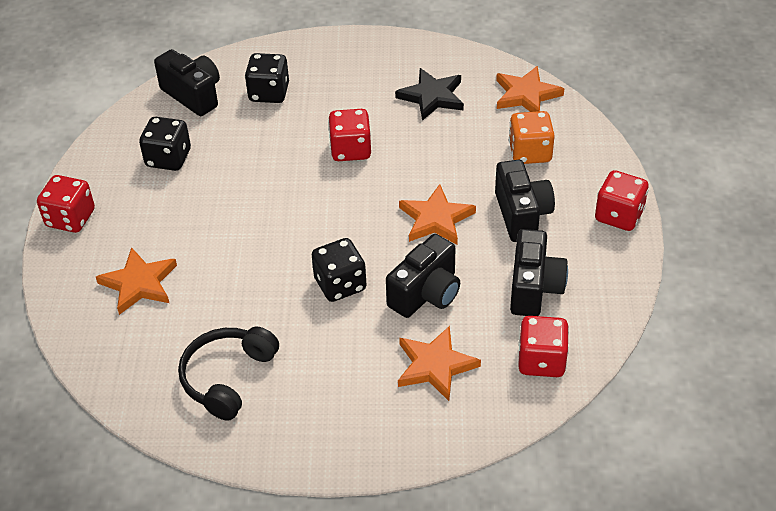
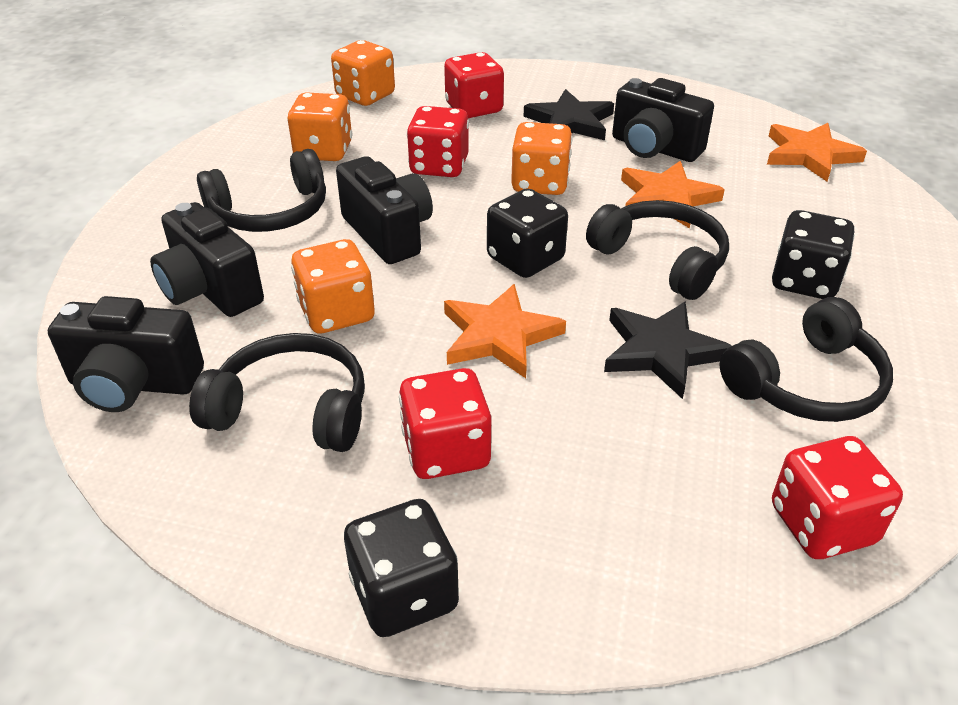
black headphones: [178,327,279,421] = 1 -> [189,333,365,452] [197,149,326,232] [586,200,729,300] [720,297,893,422] = 4
black star: [395,68,464,121] = 1 -> [524,89,614,140] [604,301,732,399] = 2
orange dice: [509,111,555,164] = 1 -> [287,92,352,161] [291,239,375,334] [331,40,395,106] [511,122,572,195] = 4
orange star: [96,247,177,315] [398,326,481,401] [399,184,476,245] [496,66,564,112] = 4 -> [444,284,566,378] [621,161,725,229] [767,123,867,182] = 3

